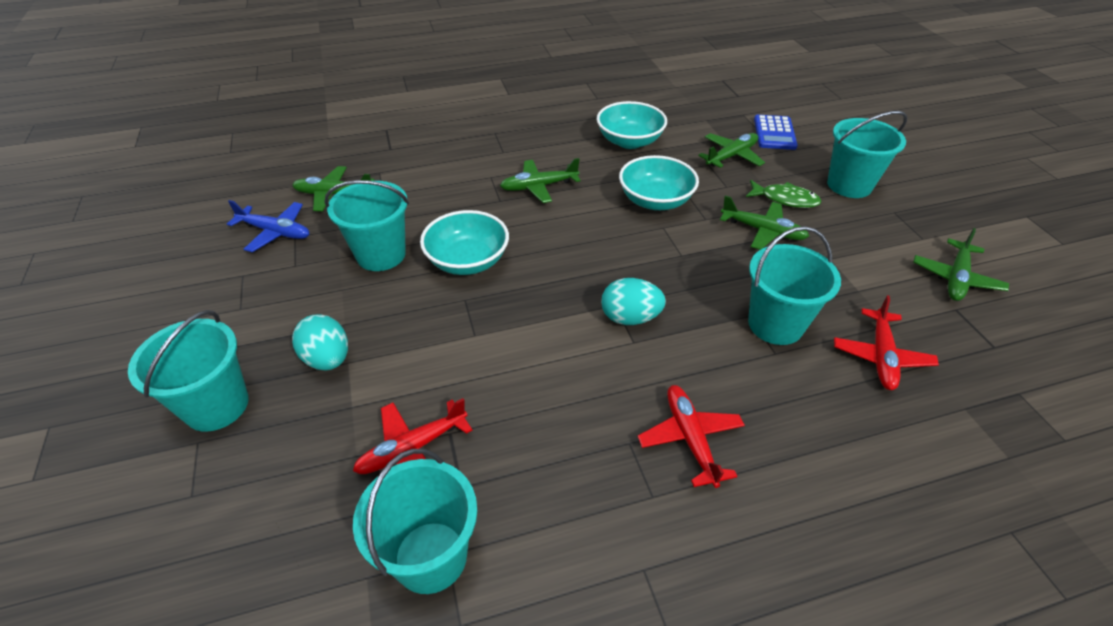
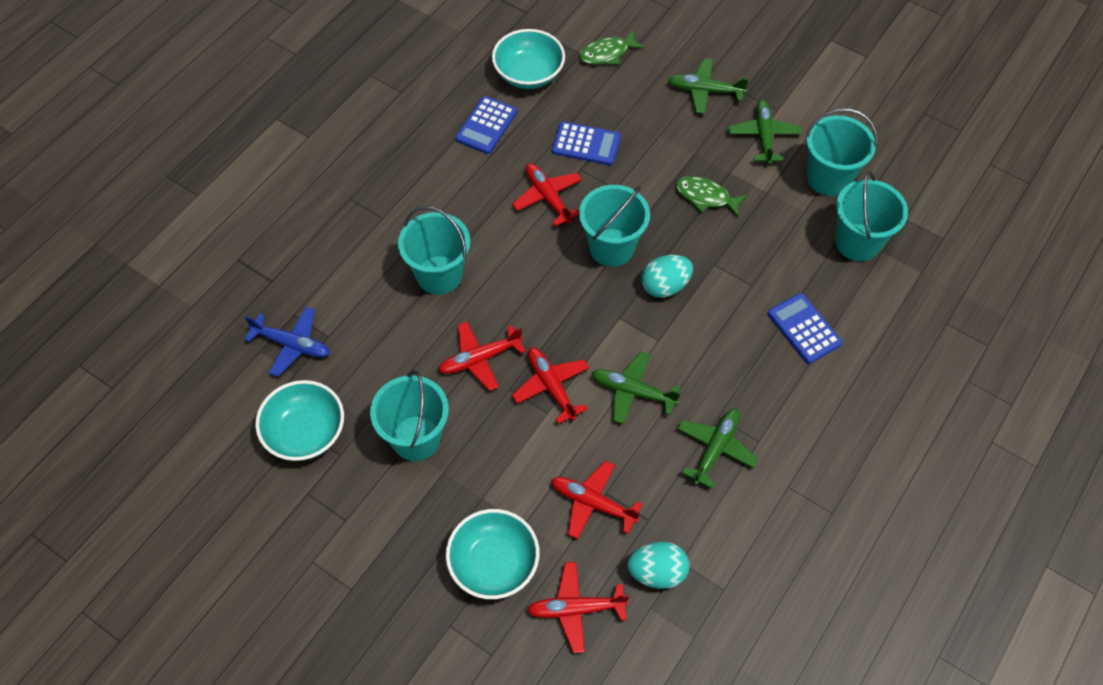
blue calculator: [754,115,798,150] = 1 -> [455,96,517,154] [552,122,621,165] [768,293,843,364] = 3
green fish: [746,180,821,208] = 1 -> [579,30,645,65] [676,176,748,217] = 2
green plane: [292,166,374,211] [500,158,581,203] [698,133,765,168] [720,196,809,250] [913,228,1009,301] = 5 -> [592,352,681,424] [668,59,749,114] [677,408,759,489] [728,100,802,165] = 4
red plane: [353,398,472,474] [638,385,745,488] [834,295,939,390] = 3 -> [438,322,526,391] [512,163,582,226] [512,347,589,424] [527,562,629,653] [551,461,643,539] = 5

